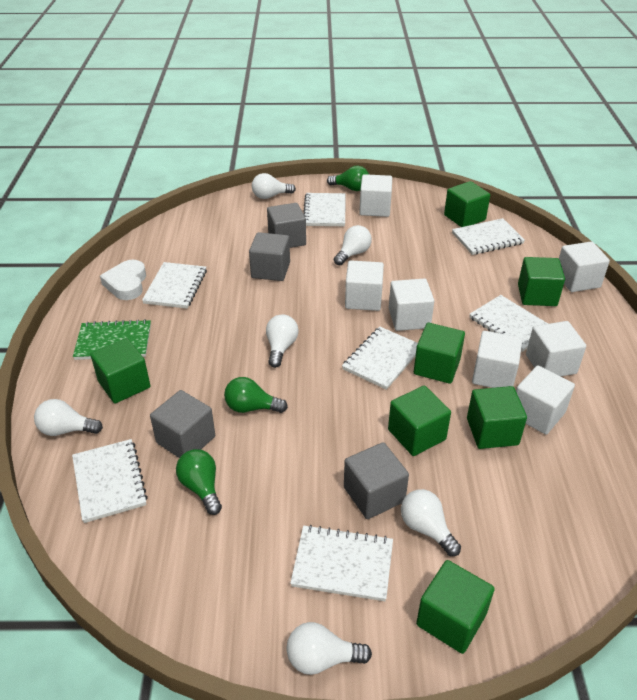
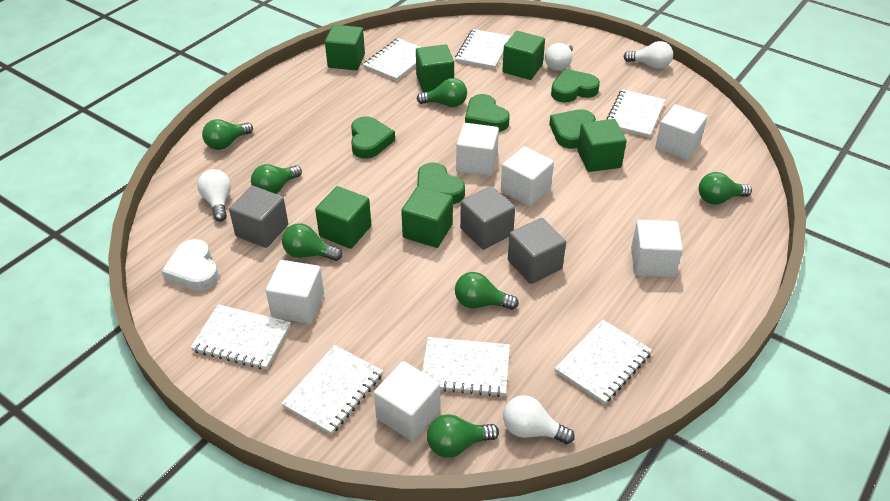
green cube: [90,338,151,403] [388,386,451,456] [414,323,465,384] [416,560,495,654] [444,181,490,227] [467,386,527,449] [518,257,565,306] = 7 -> [315,186,371,249] [325,25,365,70] [401,186,453,248] [416,44,454,92] [502,31,545,80] [577,119,627,172] = 6
green heart: none = 0 -> [351,116,395,159] [417,162,465,204] [465,94,510,132] [549,109,596,149] [551,69,600,103] = 5
green light bulb: [176,449,222,515] [224,377,288,413] [327,166,369,191] = 3 -> [202,119,253,150] [251,164,302,194] [282,223,342,261] [417,78,467,107] [427,414,499,458] [455,272,519,310] [699,172,752,205] = 7
green notebook: [73,319,151,360] = 1 -> none = 0
grey cube: [150,390,215,458] [249,232,290,281] [267,203,306,248] [344,442,409,519] = 4 -> [229,186,288,248] [460,186,515,250] [508,218,566,284] = 3
white cube: [345,260,384,311] [359,174,392,217] [389,278,434,331] [472,331,522,388] [516,365,575,435] [526,321,586,376] [559,241,610,292] = 7 -> [266,260,324,324] [374,361,440,441] [456,123,499,176] [501,146,554,207] [631,220,683,277] [655,104,707,160] = 6
white light bulb: [34,399,103,436] [252,173,296,199] [266,314,299,368] [287,622,372,675] [334,225,372,265] [401,489,461,556] = 6 -> [197,169,231,221] [503,395,575,444] [545,43,573,71] [623,41,673,69] = 4

